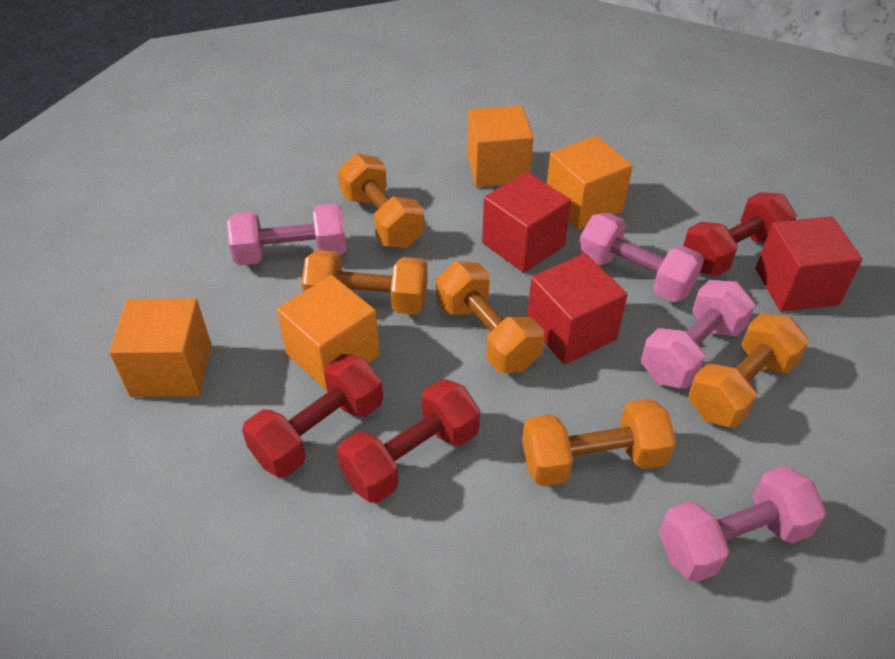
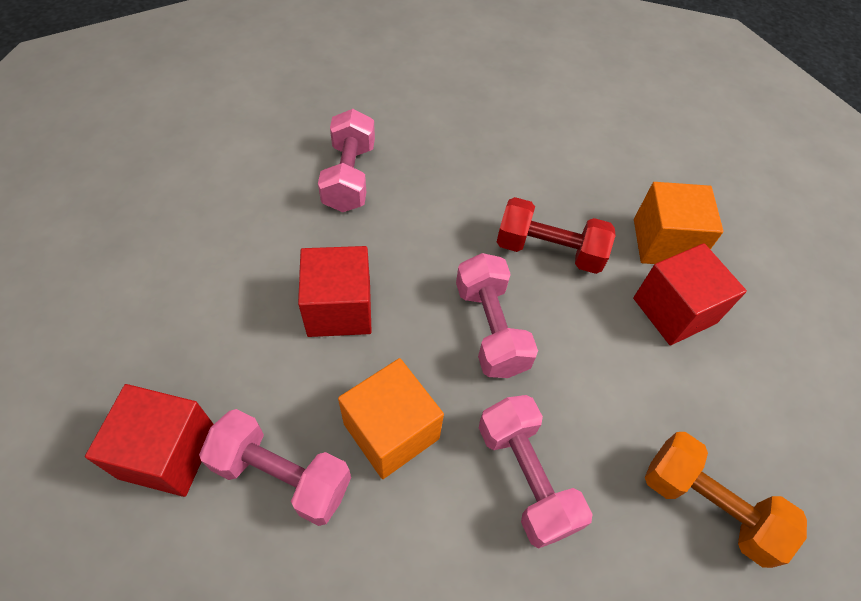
orange cube: [109,298,211,397] [277,275,380,391] [467,106,534,187] [547,136,633,230] = 4 -> [338,358,444,479] [634,182,724,264] = 2
orange dumbbell: [301,250,428,315] [338,153,424,248] [436,261,544,373] [522,399,676,487] [688,313,809,428] = 5 -> [645,432,807,568] = 1
red dumbbell: [242,354,383,477] [337,379,480,503] [683,192,797,276] = 3 -> [497,197,616,274] = 1

